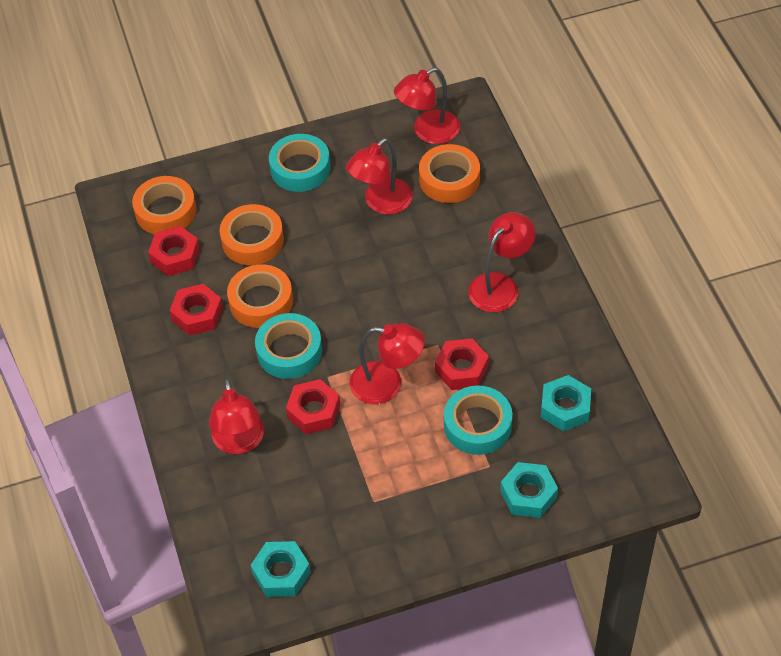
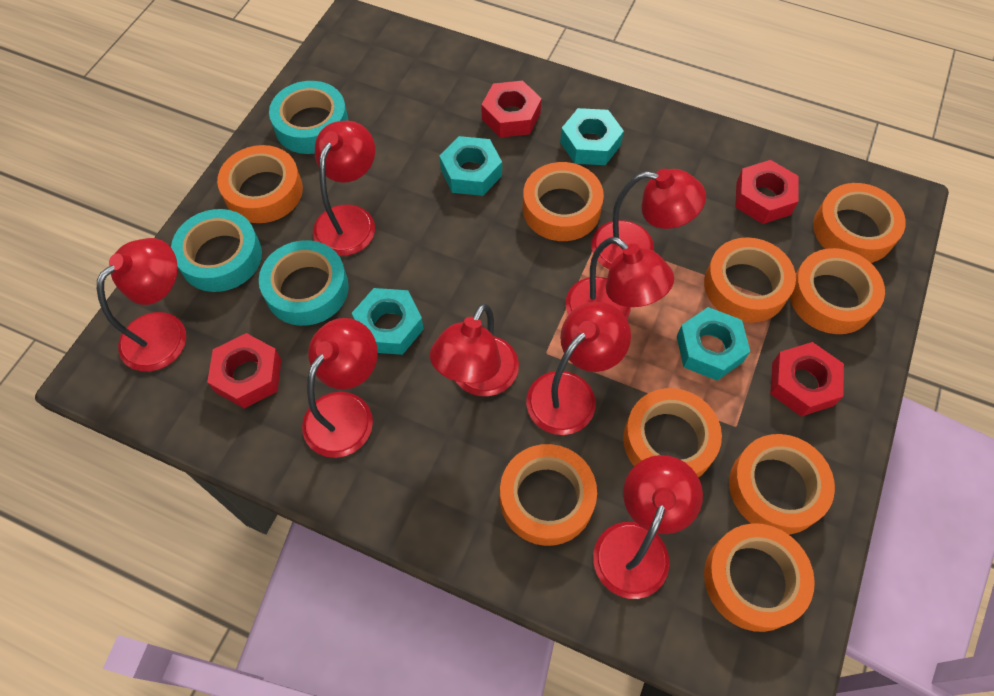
orange tape: [132,176,196,234] [219,204,284,265] [227,264,293,328] [419,144,480,203] = 4 -> [217,145,303,223] [500,444,597,546] [523,162,604,241] [623,388,722,477] [704,237,796,323] [704,523,815,632] [729,434,835,535] [790,248,885,334] [813,183,906,263] = 9
red lamp: [209,379,264,454] [346,138,413,215] [350,323,425,404] [394,67,460,144] [468,212,536,312] = 5 -> [97,238,186,372] [302,318,378,458] [313,121,375,256] [430,304,519,396] [526,302,631,435] [565,237,674,319] [591,169,706,269] [593,455,703,599] = 8
turquoise nut: [250,541,311,597] [500,462,558,518] [541,375,591,431] = 3 -> [352,288,424,355] [439,136,502,196] [560,108,624,165] [677,307,750,381] = 4

